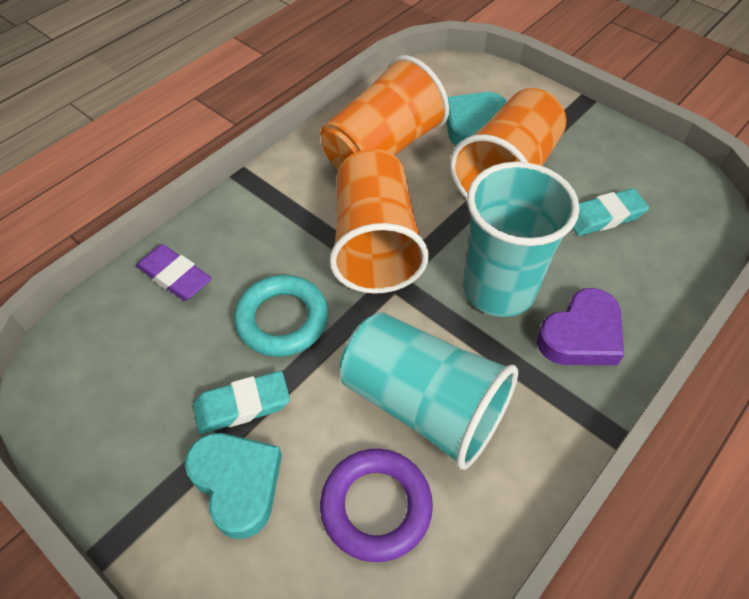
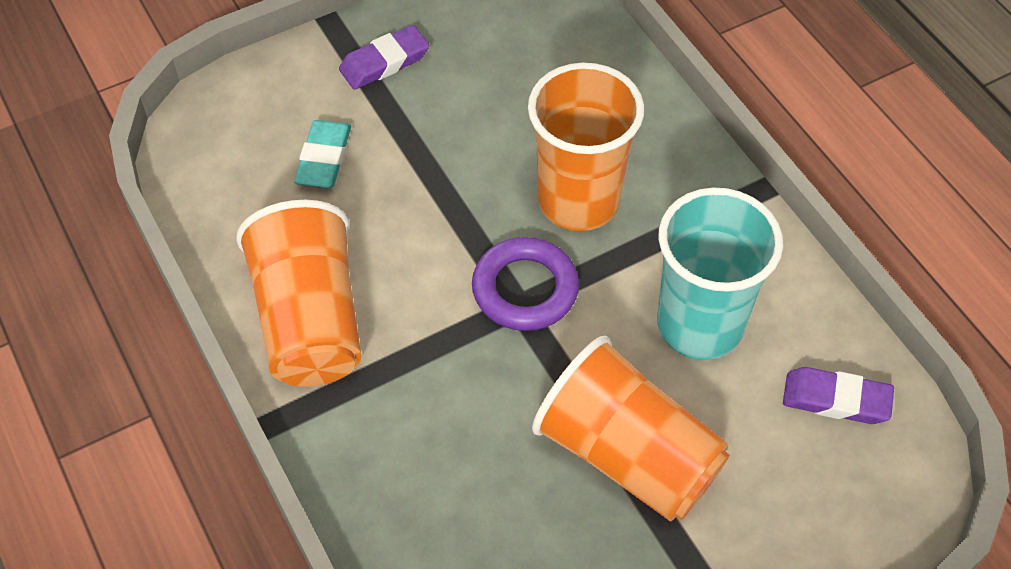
purple eraser: [136,244,212,301] = 1 -> [339,25,429,90] [783,367,894,424] = 2
purple heart: [537,288,624,365] = 1 -> none = 0
turquoise cup: [340,312,518,470] [463,162,580,317] = 2 -> [657,187,783,360] = 1
turquoise eraser: [193,371,290,434] [572,188,649,236] = 2 -> [294,120,351,188] = 1
turquoise heart: [185,433,282,539] [446,92,507,146] = 2 -> none = 0
turquoise ring: [234,275,328,357] = 1 -> none = 0

